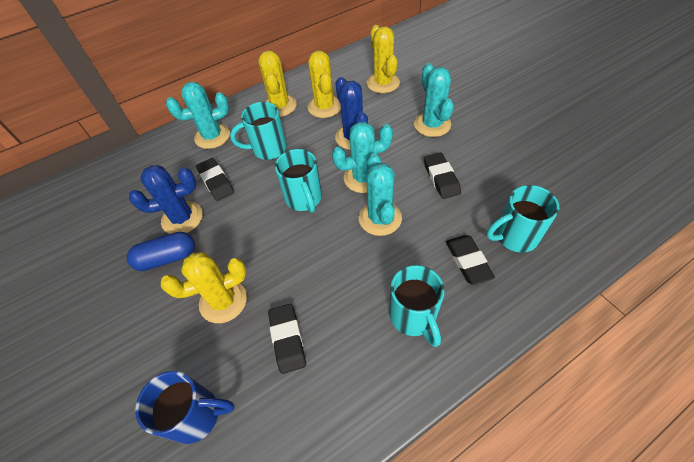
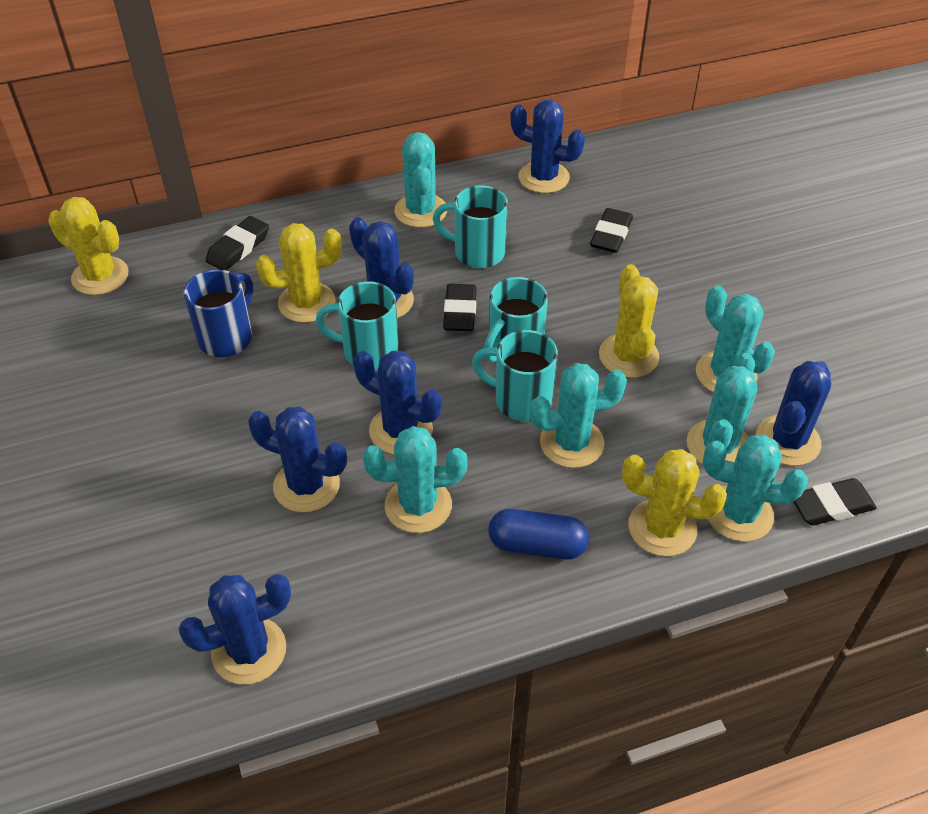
blue cactus: [129,165,203,234] [335,77,368,150] = 2 -> [179,574,291,685] [248,407,347,513] [349,217,414,318] [353,351,442,454] [510,100,585,193] [756,361,831,466] = 6
turquoise cactus: [166,82,230,149] [332,122,393,193] [359,153,402,236] [414,63,454,137] = 4 -> [363,426,468,533] [394,132,447,228] [529,363,627,468] [687,353,757,465] [696,286,775,392] [703,435,808,542] = 6

